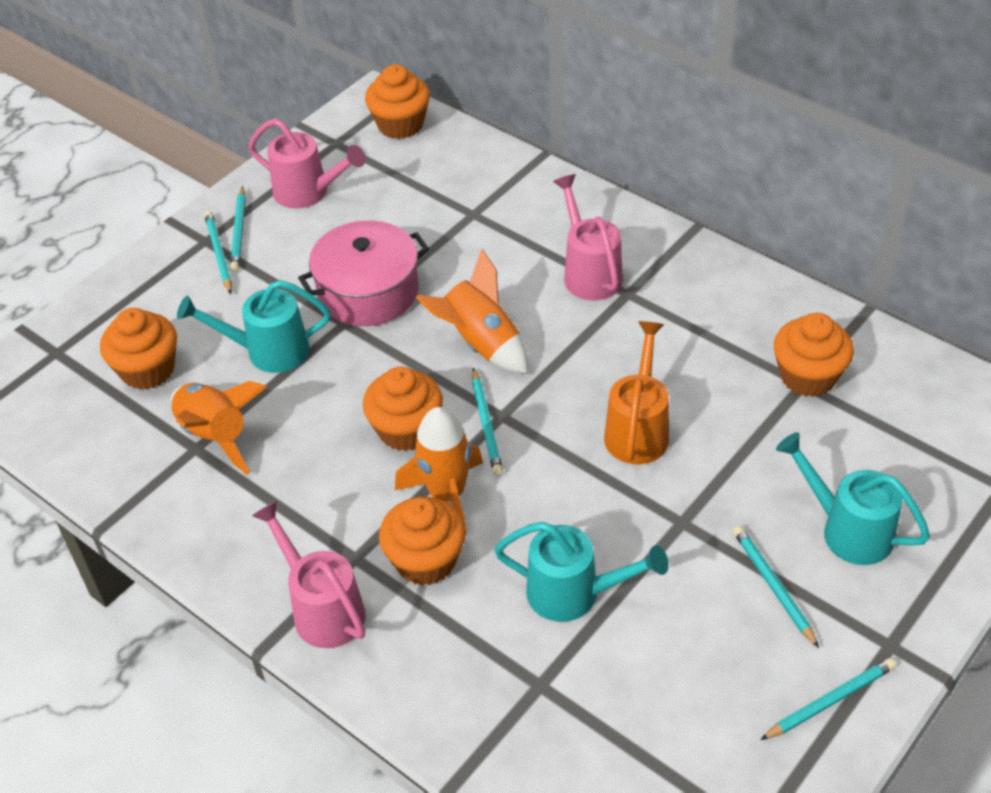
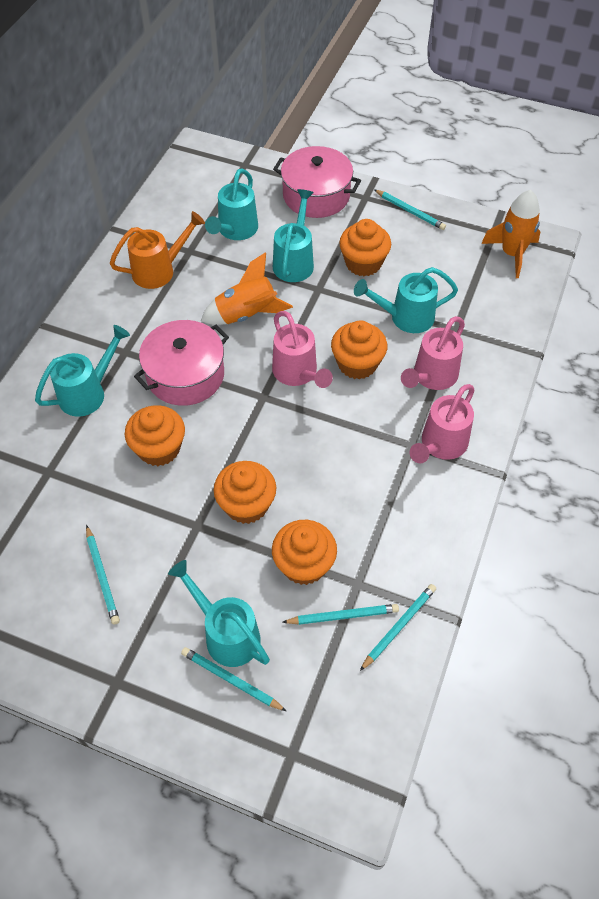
orange rocket: [170,381,267,475] [395,407,483,535] [415,249,528,374] = 3 -> [201,252,293,325] [481,190,541,278] = 2
pink pot: [298,220,429,326] = 1 -> [134,320,229,406] [273,146,361,218] = 2
turquoise watering can: [177,280,331,373] [494,522,669,622] [776,432,930,565] = 3 -> [35,325,130,417] [168,560,270,667] [205,168,258,240] [273,189,314,282] [354,267,458,333] = 5

